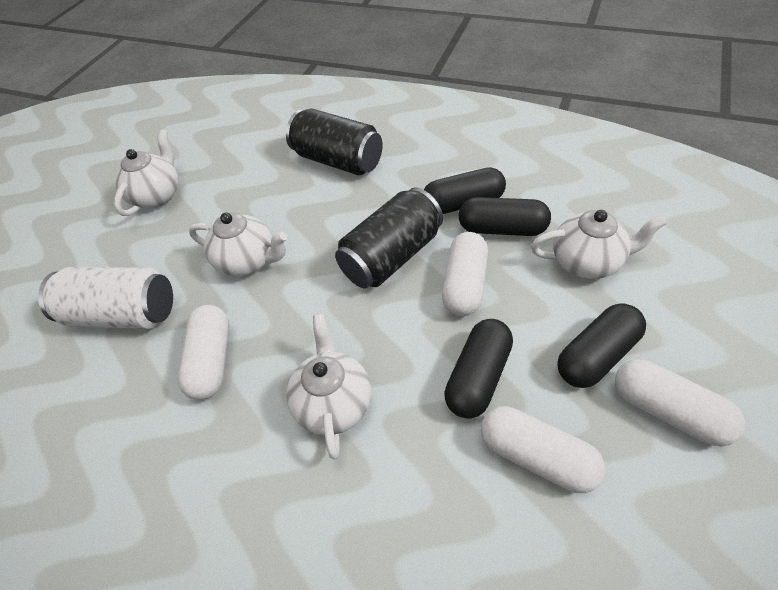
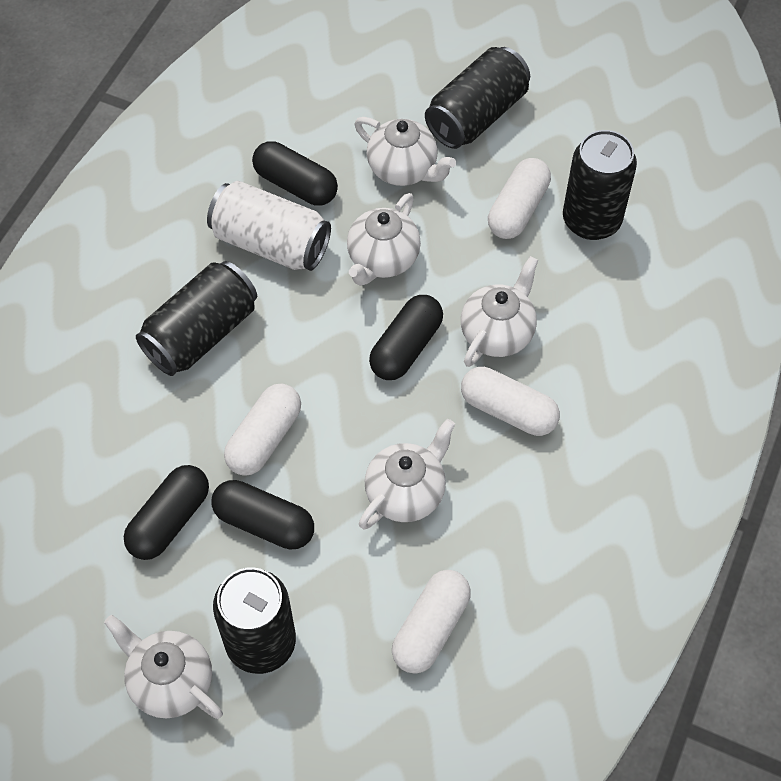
black can: [286,108,383,175] [335,187,443,288] = 2 -> [136,261,257,376] [213,567,296,674] [425,47,530,149] [563,130,637,240] = 4
white teapot: [114,130,179,216] [189,212,287,276] [286,314,371,459] [531,210,667,279] = 4 -> [104,615,223,719] [347,193,421,286] [354,117,456,186] [359,419,455,529] [461,256,538,367] = 5

